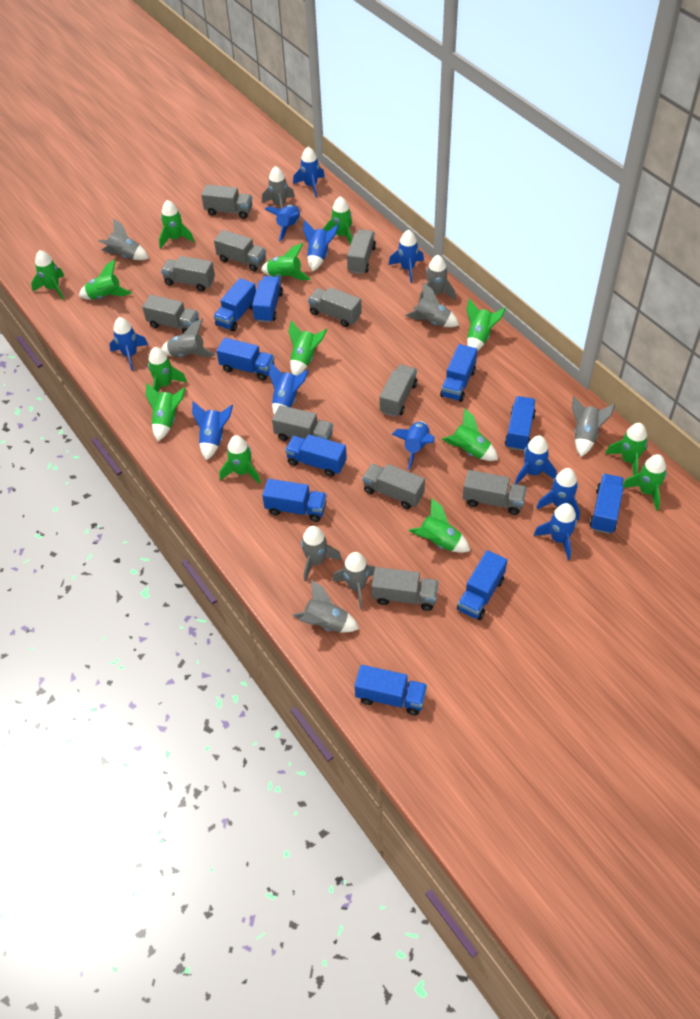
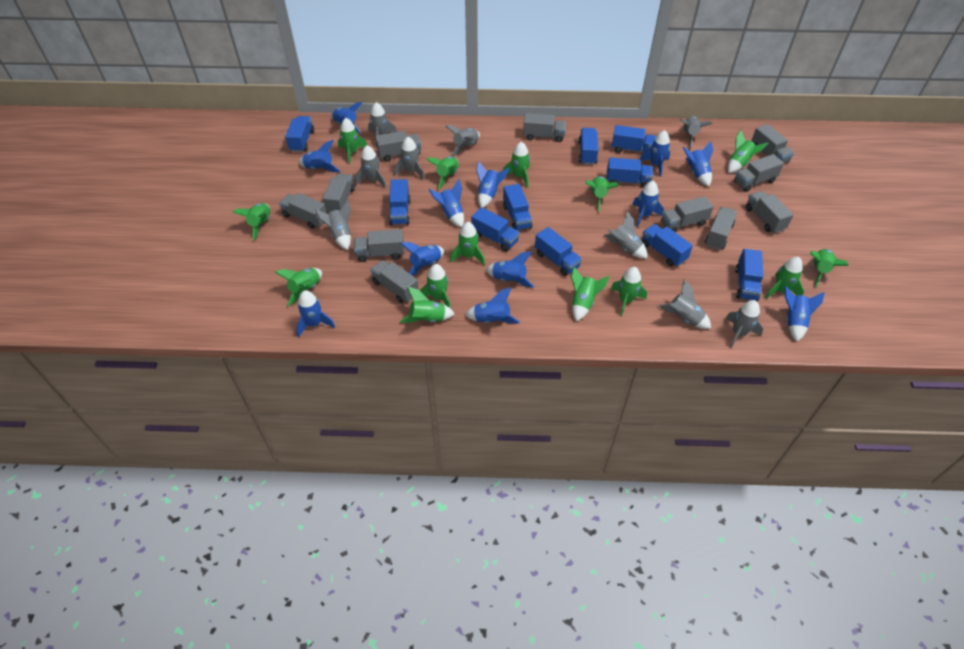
blue rocket: [109,317,148,371] [192,401,233,461] [265,205,300,241] [269,362,309,414] [293,147,325,197] [303,220,339,272] [389,230,424,283] [392,421,435,470] [515,435,557,484] [534,503,577,560] [536,468,580,520] = 11 -> [296,290,335,337] [299,140,341,172] [331,102,362,133] [400,242,444,276] [429,179,464,227] [465,287,520,323] [476,161,509,208] [486,252,534,288] [632,181,664,227] [639,130,670,177] [683,141,713,187] [785,286,825,342] = 12

